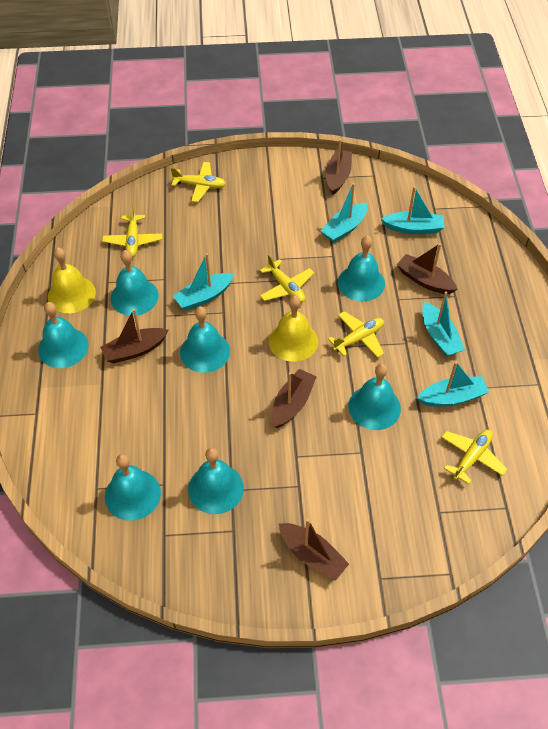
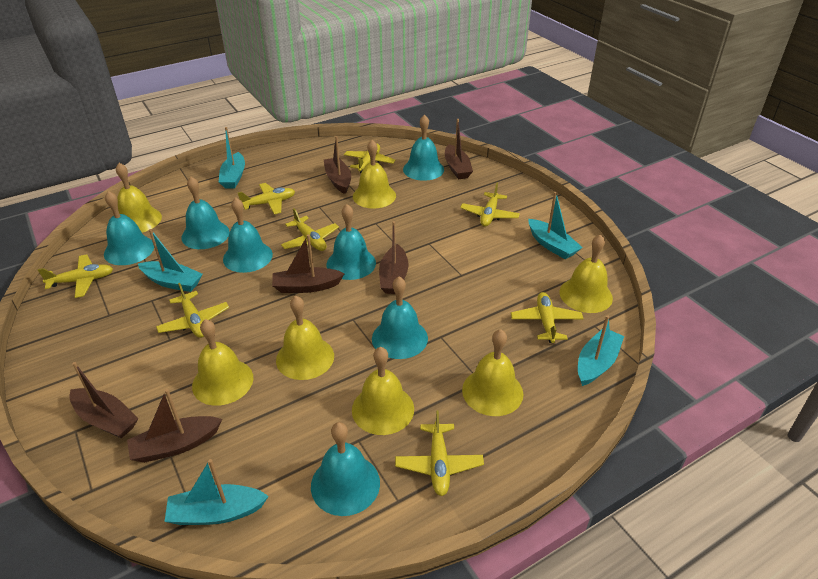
brown boat: [100,309,169,363] [272,369,317,428] [279,519,349,581] [326,139,352,195] [396,243,458,294] = 5 -> [70,362,138,438] [127,389,222,463] [272,234,345,293] [324,136,351,194] [379,221,409,294] [445,119,473,179] = 6
yellow bell: [48,247,96,313] [269,296,318,362] = 2 -> [116,163,162,232] [192,319,253,406] [276,296,334,380] [352,347,414,435] [353,140,396,209] [462,329,523,416] [559,234,613,313] = 7
yellow plane: [102,205,162,258] [170,162,226,202] [260,254,314,303] [328,311,384,358] [441,429,507,484] = 5 -> [38,255,113,298] [156,283,229,338] [238,183,295,214] [281,208,339,251] [344,143,396,173] [395,410,484,496] [460,183,520,227] [511,292,584,343] = 8

